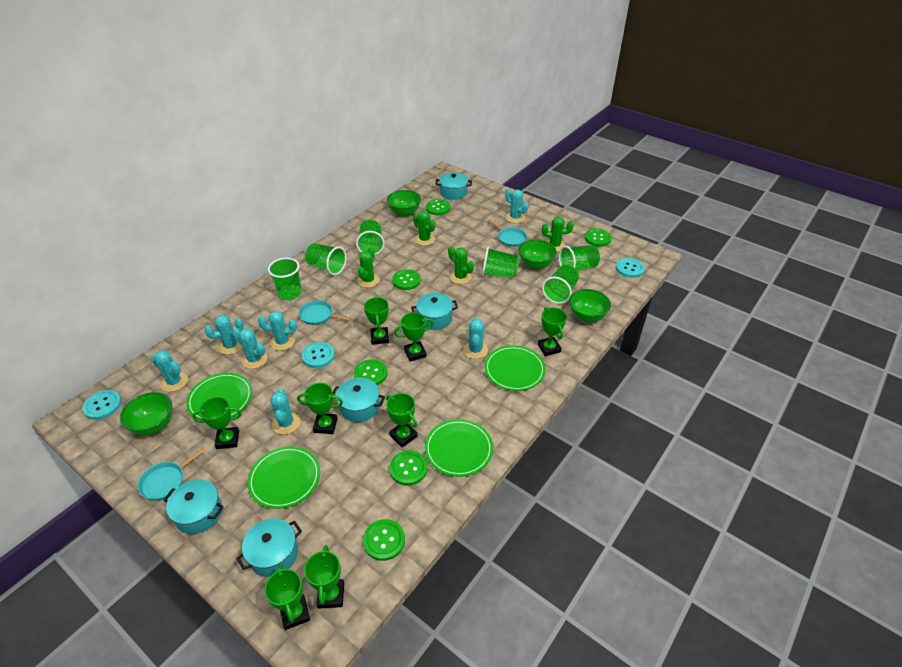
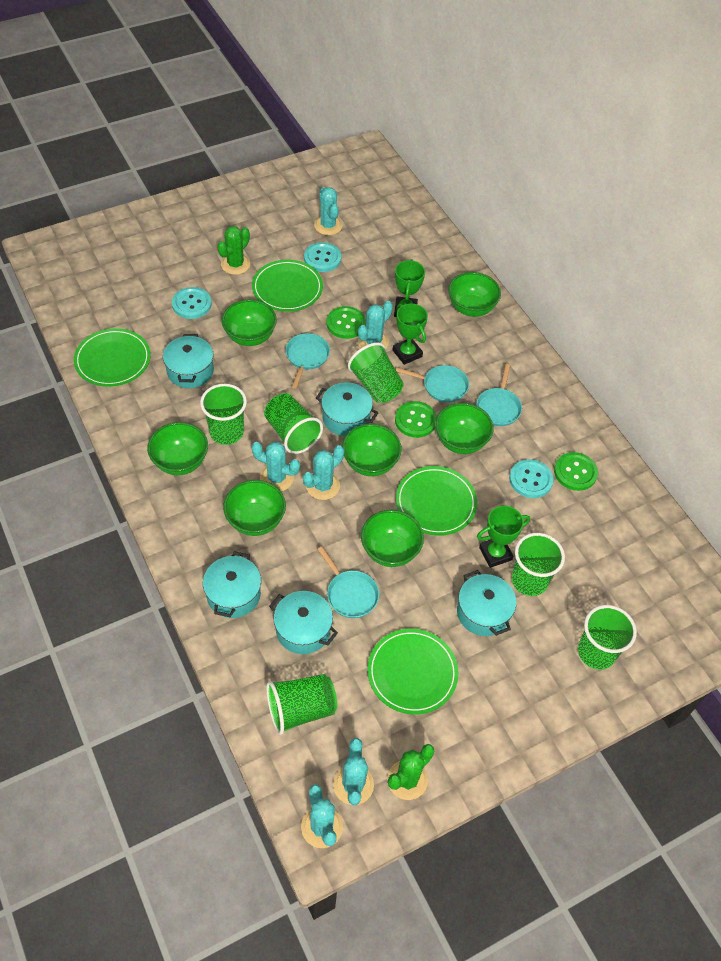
green bowl: [120,392,172,435] [387,190,421,217] [519,239,557,269] [569,289,611,322] = 4 -> [147,422,208,475] [222,300,277,346] [223,480,286,536] [342,424,402,476] [361,510,424,567] [435,403,494,454] [448,272,501,317] = 7
green button: [354,359,387,385] [363,519,405,561] [389,450,428,486] [392,269,421,290] [426,199,450,215] [585,229,612,247] = 6 -> [327,306,366,339] [395,401,437,438] [554,452,598,491] = 3
green cactus: [358,247,380,288] [413,211,435,246] [448,246,474,284] [542,216,574,252] = 4 -> [217,226,250,275] [387,744,434,800] = 2
green trophy: [192,397,242,449] [264,564,310,630] [297,383,343,434] [304,545,344,609] [364,297,389,345] [386,393,417,448] [394,312,433,361] [538,307,567,356] = 8 -> [393,304,428,365] [394,259,425,317] [477,506,530,568] = 3
turquoise cactus: [151,350,188,392] [204,315,244,355] [232,328,267,369] [258,311,297,351] [270,388,300,434] [463,318,488,359] [505,189,529,223] = 7 -> [251,442,300,491] [301,784,343,848] [303,445,344,500] [314,187,342,235] [333,738,374,805] [358,301,393,349] = 6
turquoise pan: [138,447,206,501] [299,300,351,325] [489,219,527,247] = 3 -> [285,333,330,389] [317,547,379,618] [396,365,469,402] [476,364,522,426] = 4

